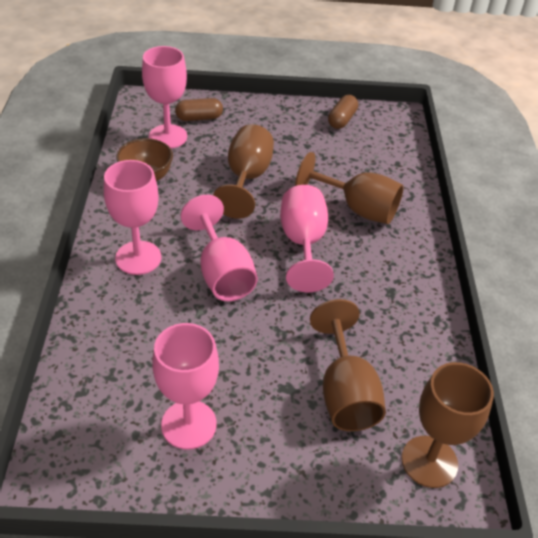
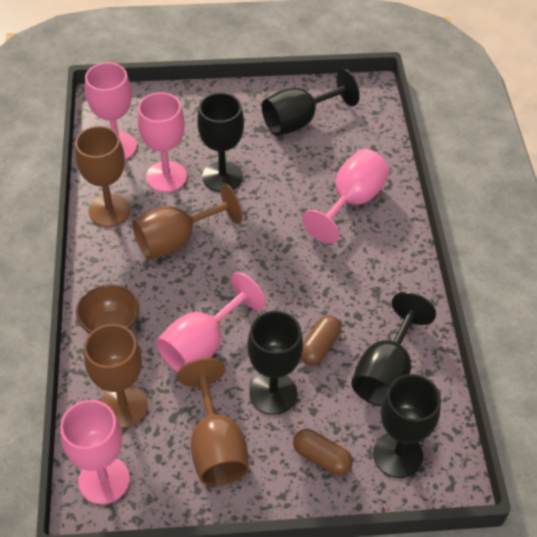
black goblet: none = 0 -> [197,92,244,192] [247,311,303,415] [262,69,360,136] [351,292,436,406] [373,374,441,478] = 5

